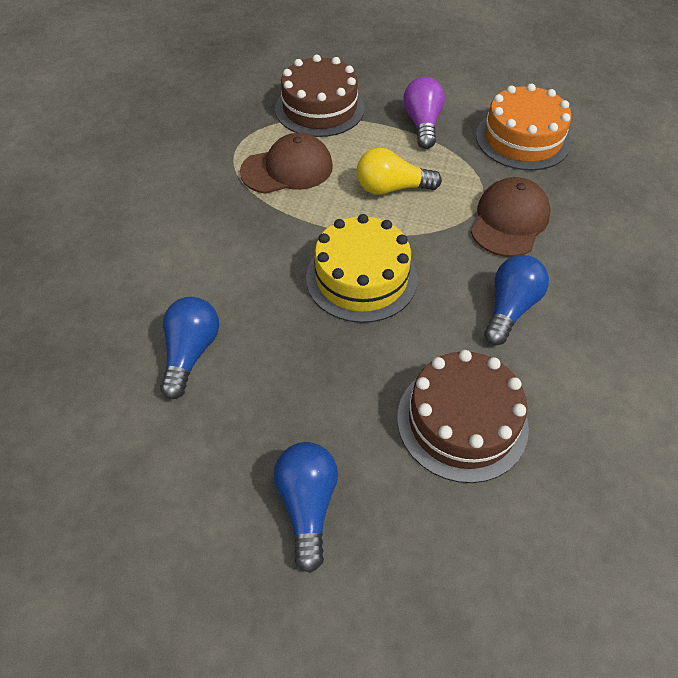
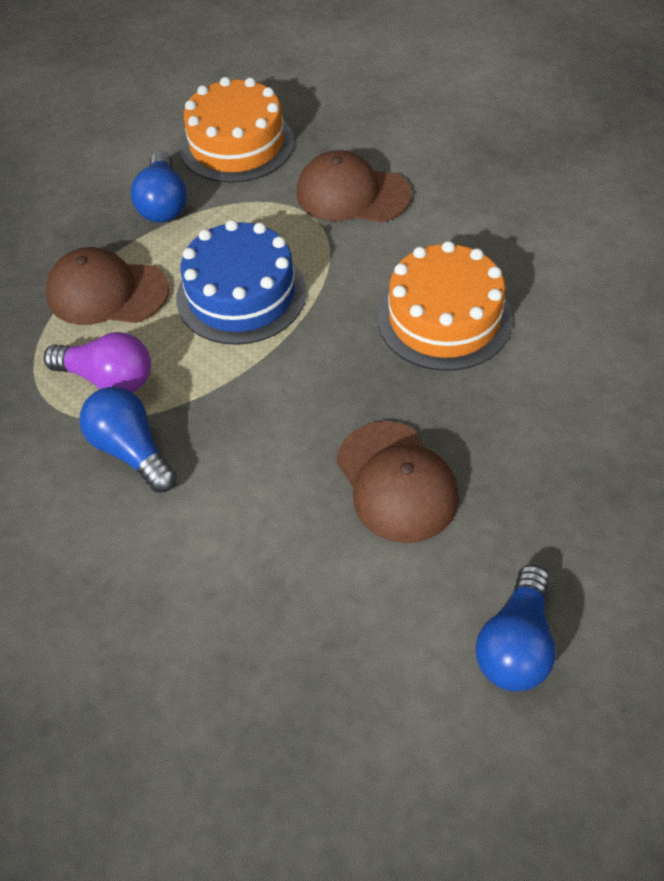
blue cake: none = 0 -> [176,220,306,345] = 1
brown cake: [275,54,365,137] [397,350,529,483] = 2 -> none = 0
brown cap: [240,133,333,194] [471,177,551,257] = 2 -> [46,247,170,325] [296,150,411,223] [336,421,459,543] = 3
orange cake: [476,83,572,170] = 1 -> [180,77,294,183] [377,241,513,371] = 2
yellow cake: [306,214,418,323] = 1 -> none = 0
yellow light bulb: [356,148,442,195] = 1 -> none = 0

